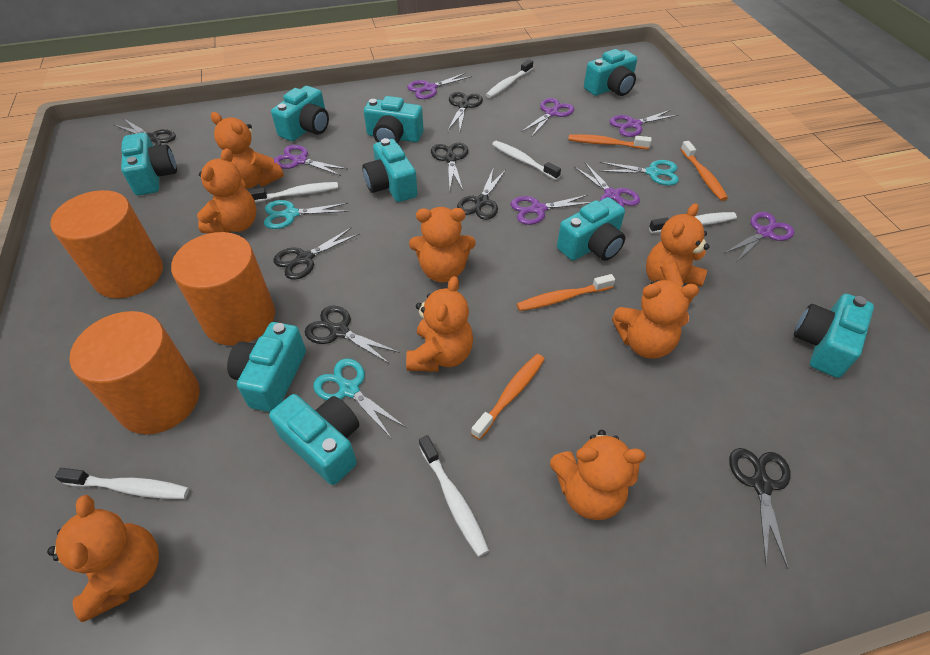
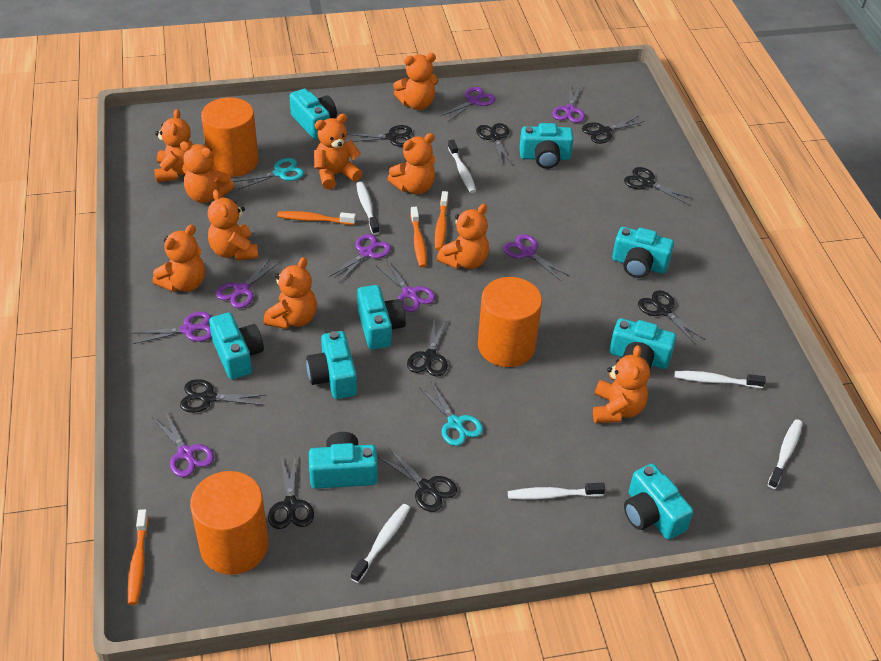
black scissors: [114,118,176,146] [273,227,359,280] [305,306,400,364] [431,143,468,190] [448,92,483,130] [457,167,505,220] [729,448,791,569] = 7 -> [180,379,265,413] [268,454,314,529] [347,125,412,147] [378,447,457,512] [407,317,448,377] [476,123,512,166] [582,116,645,144] [624,167,693,204] [638,290,706,344] = 9
orange teddy bear: [47,495,159,622] [197,148,257,234] [211,112,284,189] [406,276,473,372] [409,207,476,282] [550,430,646,520] [612,280,699,359] [646,203,709,304] = 8 -> [153,224,205,292] [154,109,193,182] [180,141,234,203] [208,189,258,260] [264,257,317,329] [314,114,362,190] [388,133,436,194] [393,53,438,110] [437,204,489,269] [593,345,650,423] = 10
purple scissors: [274,145,347,176] [407,73,472,99] [511,194,591,225] [521,98,574,137] [574,162,640,208] [609,110,678,137] [725,212,794,261] = 7 -> [132,312,212,344] [152,411,214,477] [216,257,280,308] [329,234,391,283] [376,260,435,312] [440,87,495,121] [503,234,570,281] [553,84,585,123] = 8
turquoise scissors: [264,200,348,229] [313,359,405,439] [600,160,679,185] = 3 -> [233,158,304,190] [419,382,483,446] = 2

